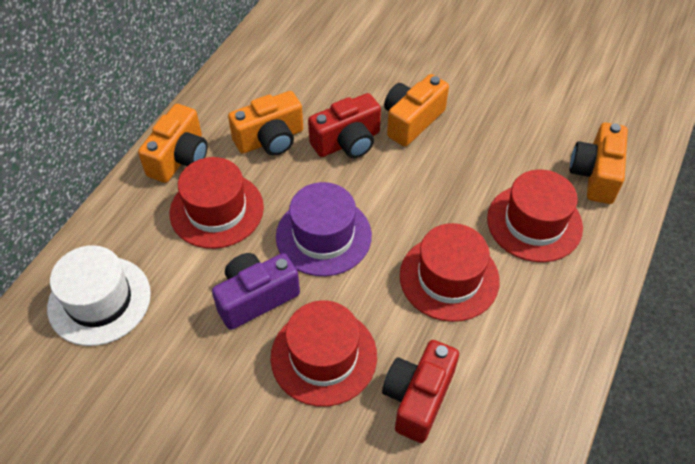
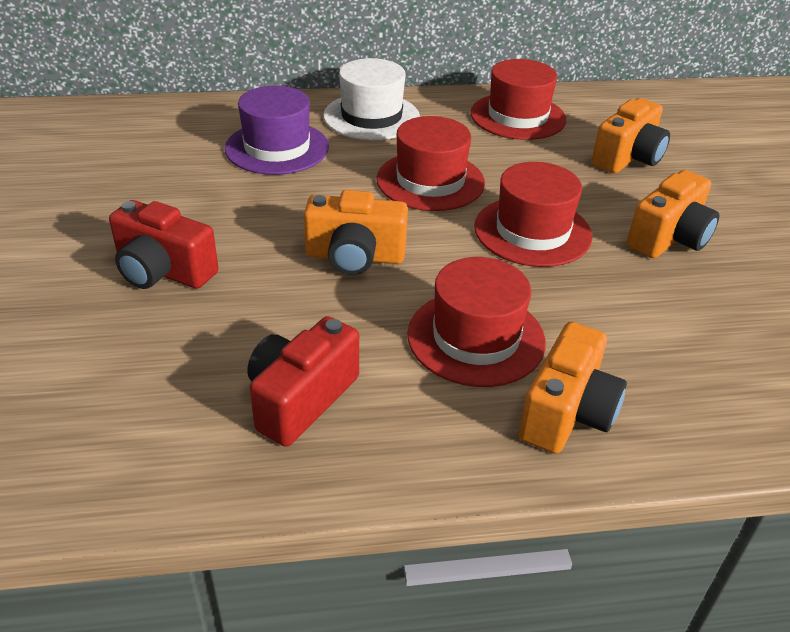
purple camera: [212,253,300,330] = 1 -> none = 0

